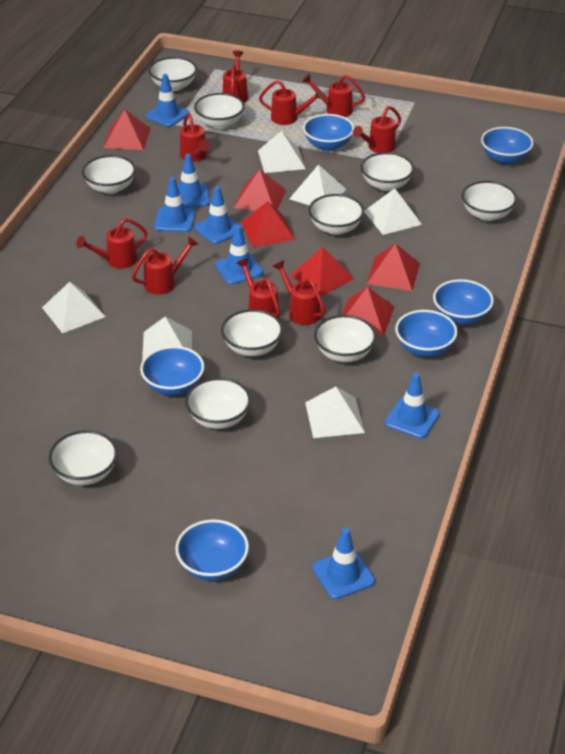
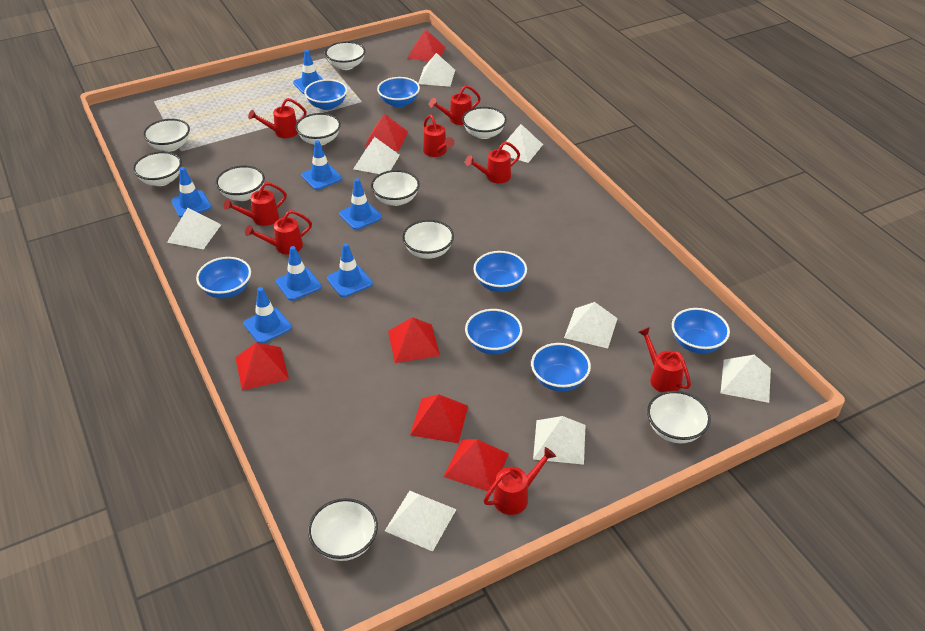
blue bowl: [140,346,204,395] [175,519,249,581] [303,114,354,151] [395,310,458,357] [433,279,494,324] [481,127,534,164] = 6 -> [196,257,251,299] [304,79,347,110] [377,77,420,108] [465,309,522,355] [473,251,527,292] [531,343,591,392] [672,308,730,354] = 7
red watering can: [76,218,147,269] [132,237,198,295] [180,113,210,162] [223,50,248,103] [236,258,280,318] [259,80,324,125] [272,260,325,325] [302,74,365,117] [353,106,401,153] = 9 -> [224,182,287,226] [245,210,312,255] [248,98,307,138] [423,114,455,157] [429,85,481,125] [465,141,520,183] [484,447,556,515] [638,327,691,393] = 8
white pyramid: [42,282,105,333] [142,316,192,361] [258,131,306,173] [289,165,346,205] [305,387,365,438] [364,188,422,235] = 6 -> [167,208,221,249] [353,137,400,174] [385,491,457,552] [418,53,455,87] [502,124,543,163] [533,416,585,465] [564,302,618,348] [721,355,771,403] = 8

